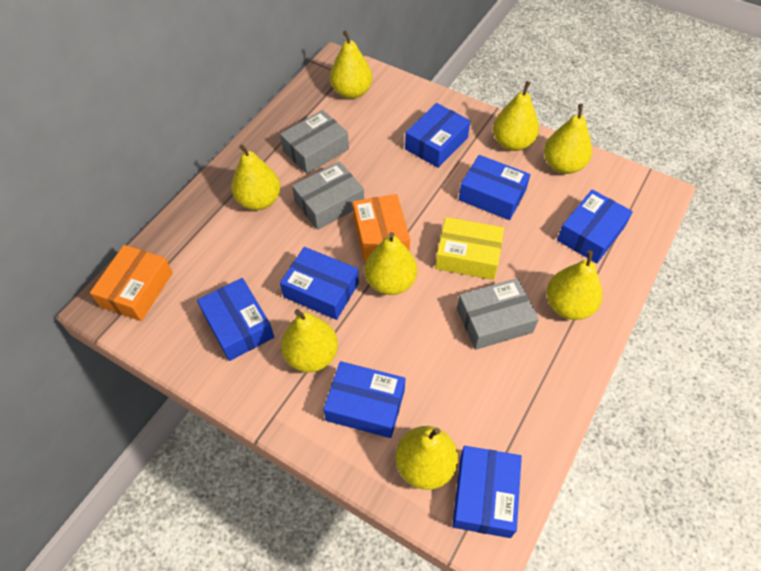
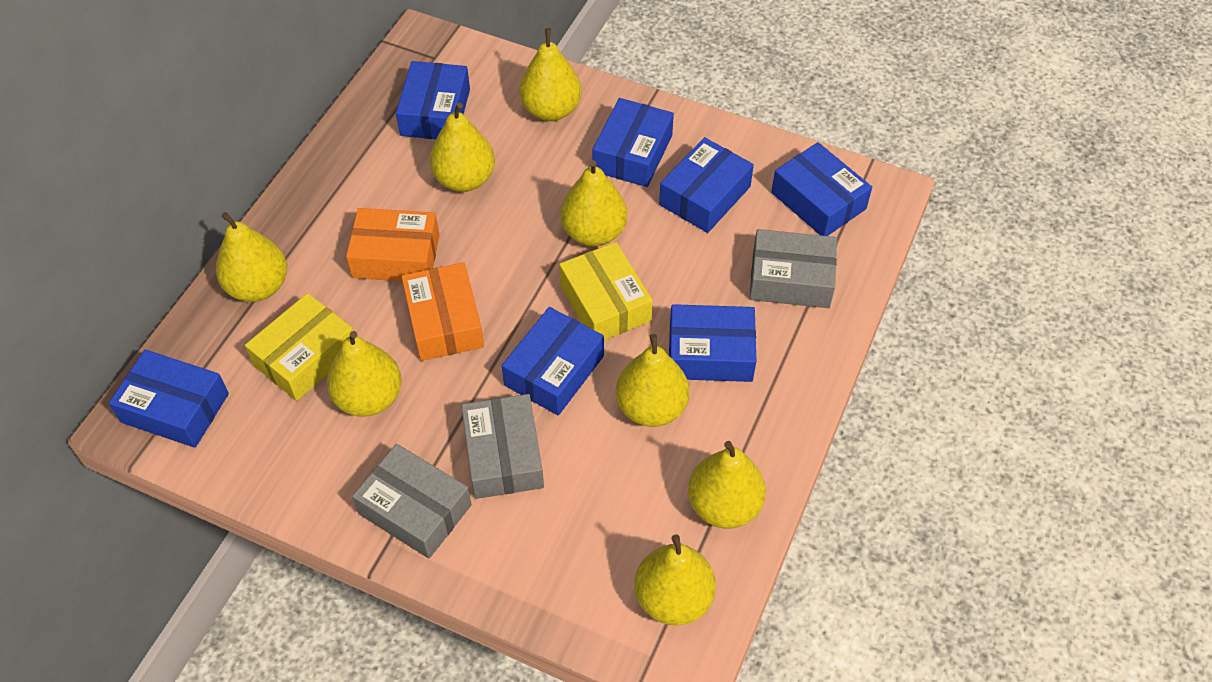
yellow box: [435,217,504,280] = 1 -> [245,293,353,401] [559,242,653,340] = 2

